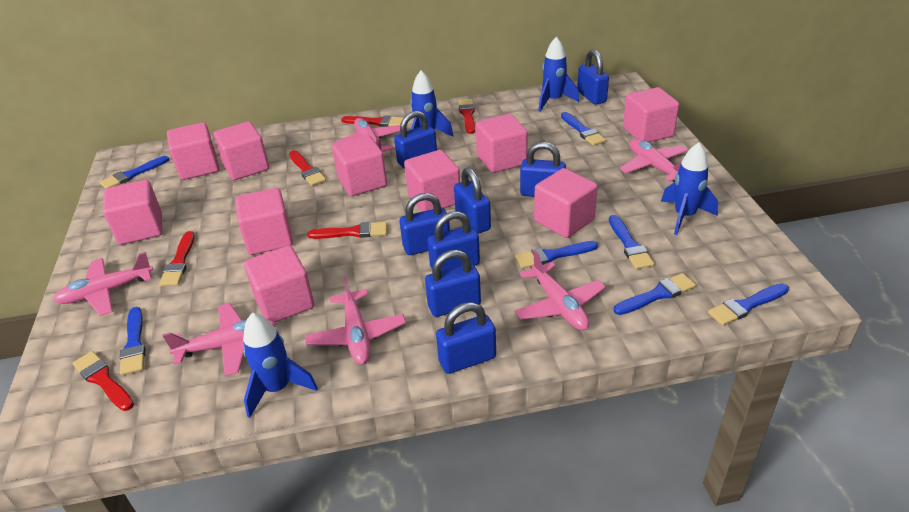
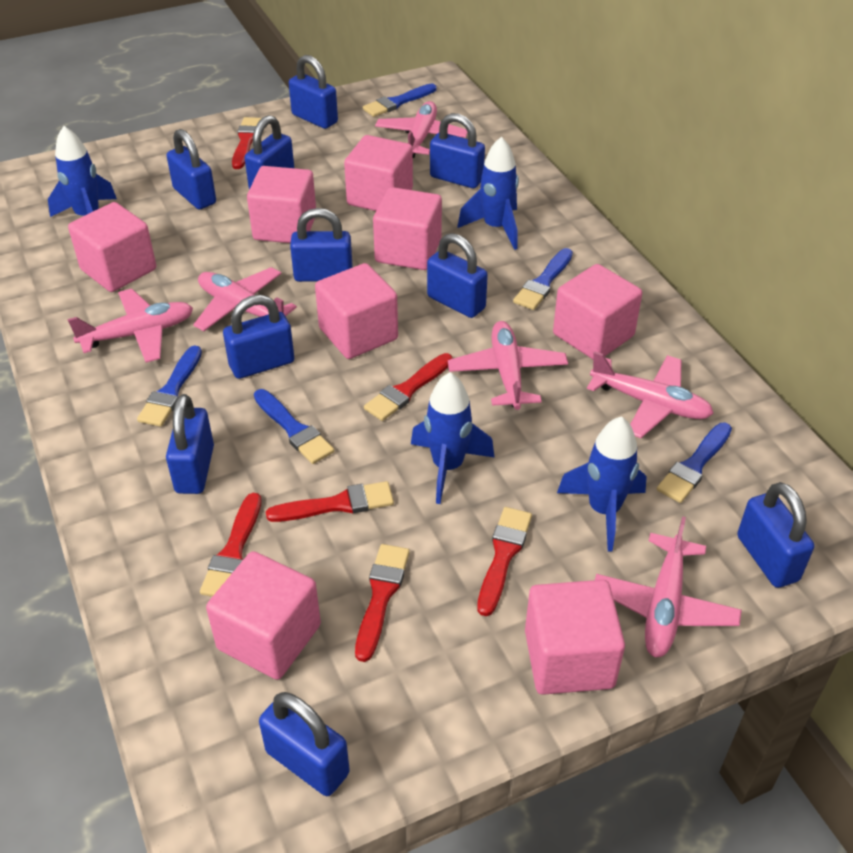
blue brush: [100,156,169,189] [120,307,145,375] [515,241,598,269] [561,112,606,146] [609,215,654,269] [613,273,696,315] [708,283,789,326] = 7 -> [137,345,202,427] [254,389,334,464] [363,83,436,117] [513,248,573,310] [657,423,732,503] = 5
blue padlock: [394,111,437,169] [400,193,450,255] [425,250,481,317] [427,211,480,271] [436,302,496,374] [454,167,491,234] [520,142,566,197] [577,50,609,105] = 8 -> [166,394,214,494] [167,129,216,209] [223,295,294,379] [245,115,294,189] [259,692,350,796] [289,55,338,129] [290,208,353,282] [427,233,488,318] [430,113,485,188] [737,482,814,588] = 10
pink cube: [103,180,163,245] [167,122,219,180] [214,121,269,180] [235,188,293,255] [244,245,314,322] [332,135,387,196] [404,150,460,212] [476,114,528,173] [534,168,598,238] [623,87,679,142] = 10 -> [68,202,156,292] [206,551,321,680] [247,166,316,243] [315,263,398,359] [344,135,413,211] [373,187,442,270] [525,580,625,695] [553,264,642,359] = 8

